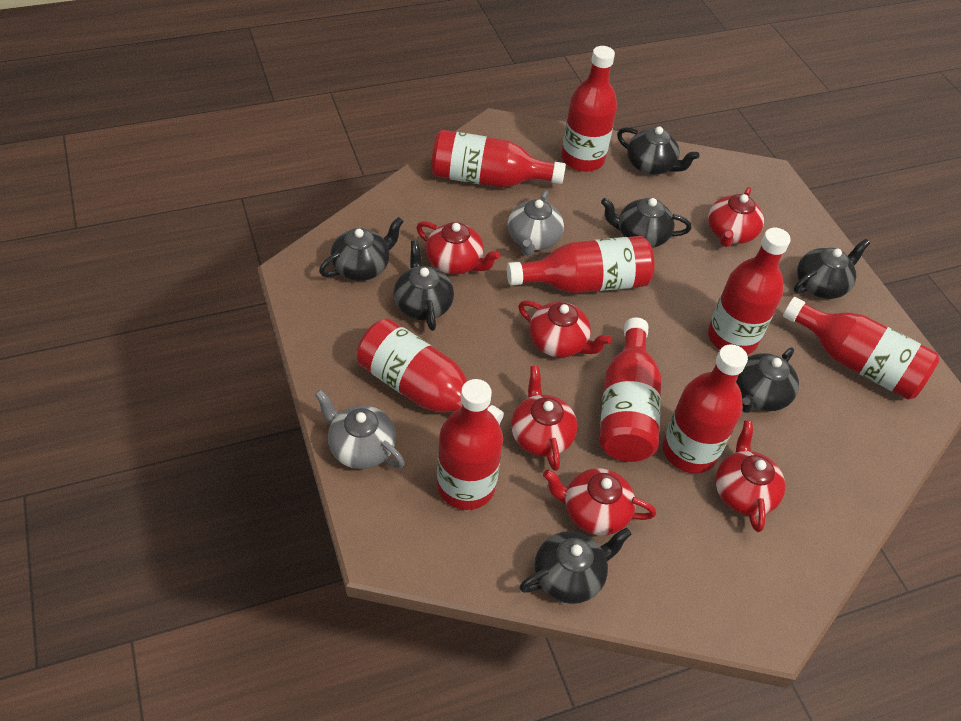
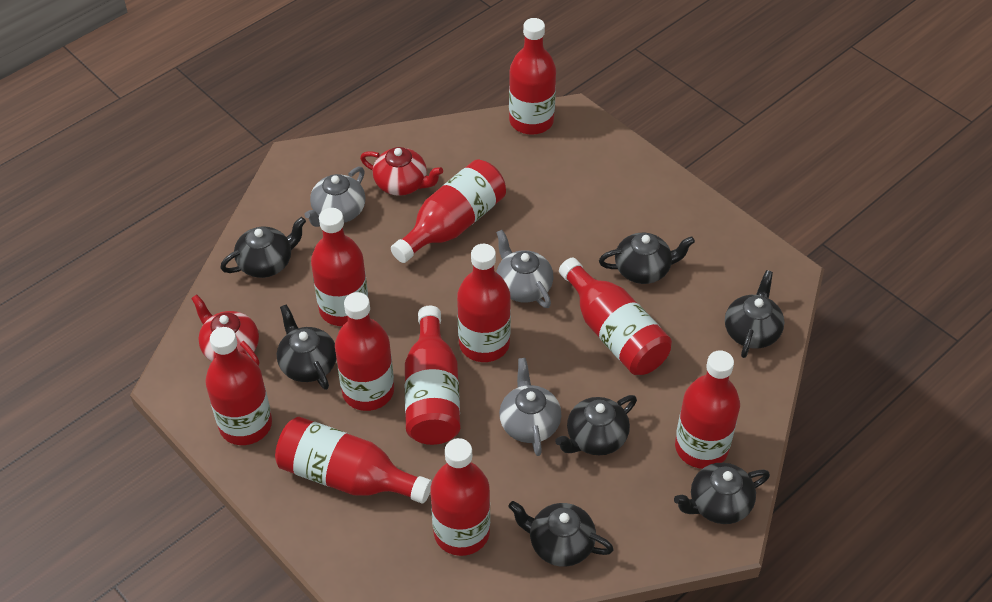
grey teapot: [315,389,405,469] [508,190,564,256] = 2 -> [305,167,365,227] [496,230,553,308] [499,358,561,456] = 3
red bottle: [356,318,504,424] [431,130,566,188] [437,379,503,510] [507,236,654,293] [561,46,617,172] [599,318,661,462] [663,344,748,473] [708,228,791,354] [783,297,940,400] = 9 -> [205,327,272,445] [275,417,432,504] [311,208,368,326] [335,292,394,411] [391,159,506,263] [405,306,460,445] [430,438,490,556] [457,244,511,362] [509,18,556,135] [559,258,672,375] [675,350,740,469] = 11
red teapot: [416,221,500,274] [511,365,578,471] [518,300,612,358] [543,468,656,535] [708,187,764,247] [716,421,785,532] = 6 -> [191,295,260,366] [360,147,443,196] = 2

